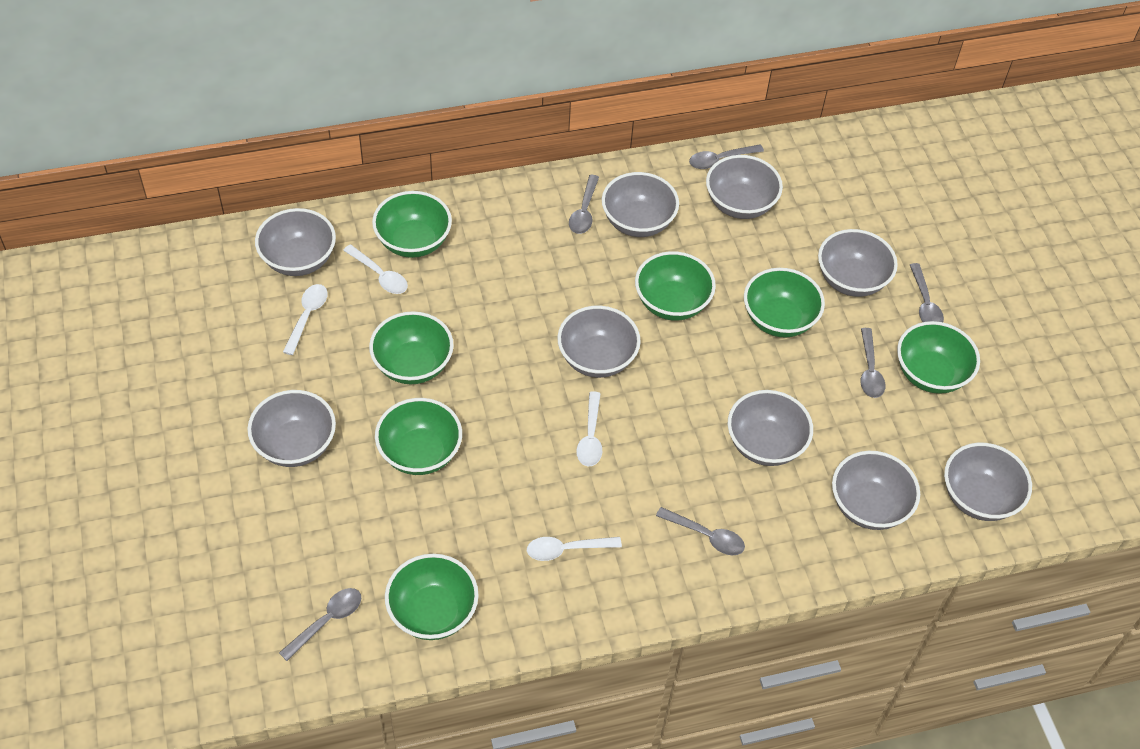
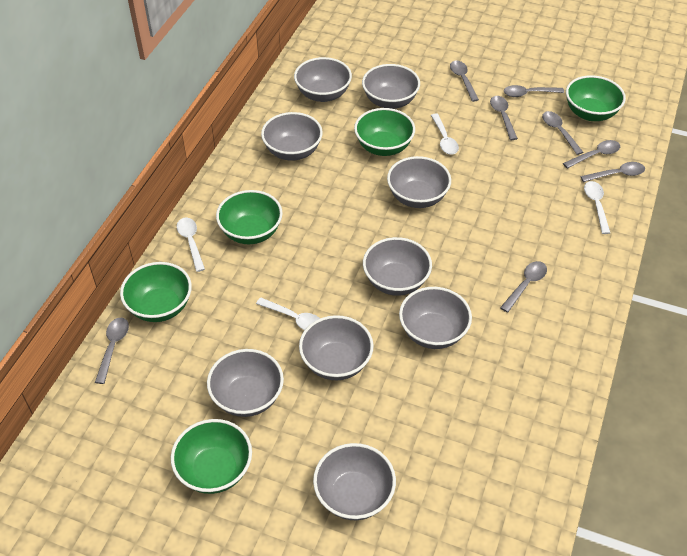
green bowl: [369,311,454,384] [372,191,452,258] [375,398,462,475] [385,554,479,640] [635,251,716,321] [744,268,825,338] [897,321,980,394] = 7 -> [120,262,192,322] [171,419,252,494] [216,190,283,244] [354,108,415,156] [566,75,626,121] = 5
grey spoon: [279,588,361,661] [569,175,599,234] [656,507,745,555] [689,144,764,169] [860,328,885,398] [910,263,944,322] = 6 -> [95,318,129,384] [450,61,479,102] [490,96,518,140] [500,261,547,313] [504,85,564,97] [542,111,583,155] [563,140,620,169] [580,162,645,182] = 8

